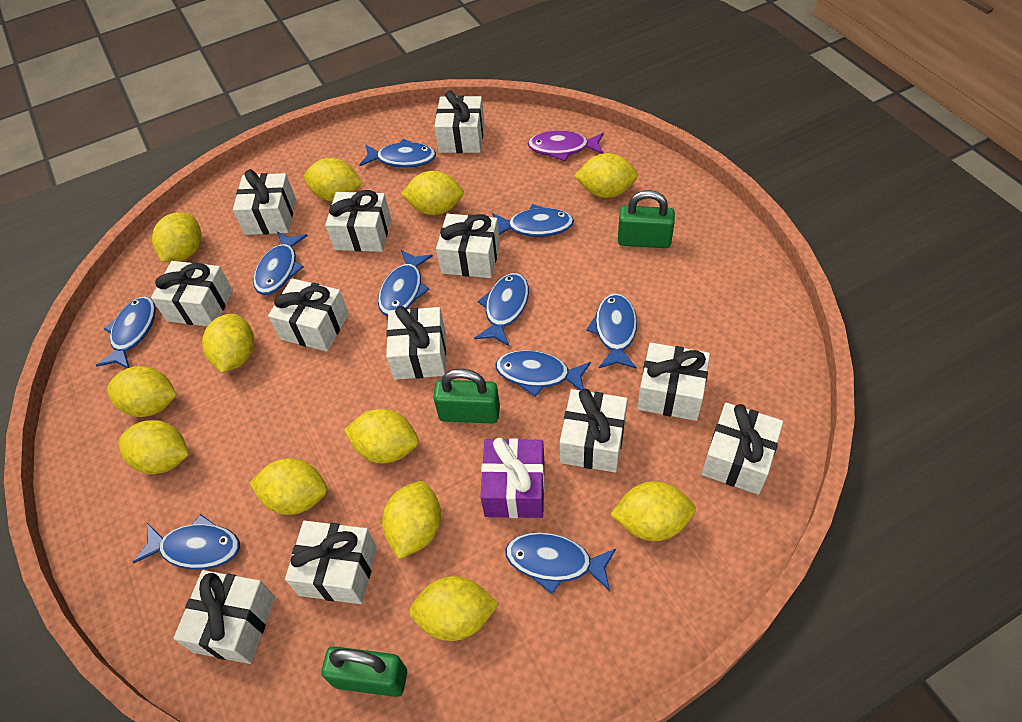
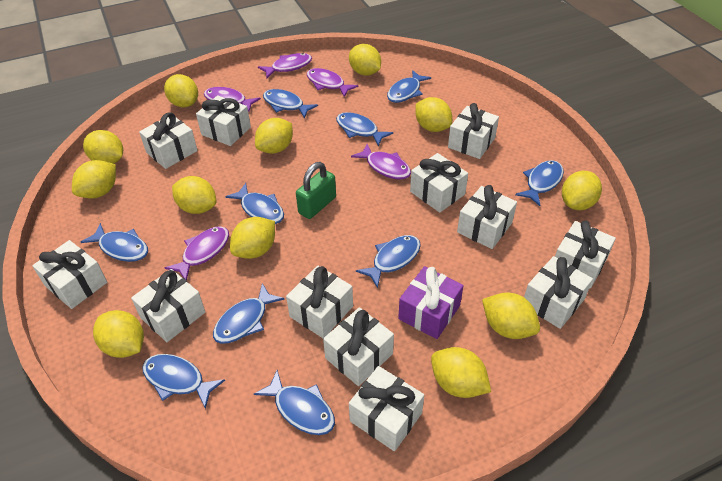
green padlock: [322,646,407,697] [433,369,500,424] [618,190,675,248] = 3 -> [296,162,336,219] = 1
purple fish: [527,131,604,161] = 1 -> [165,226,229,280] [204,87,261,112] [258,53,312,78] [307,68,358,97] [351,144,411,180] = 5

